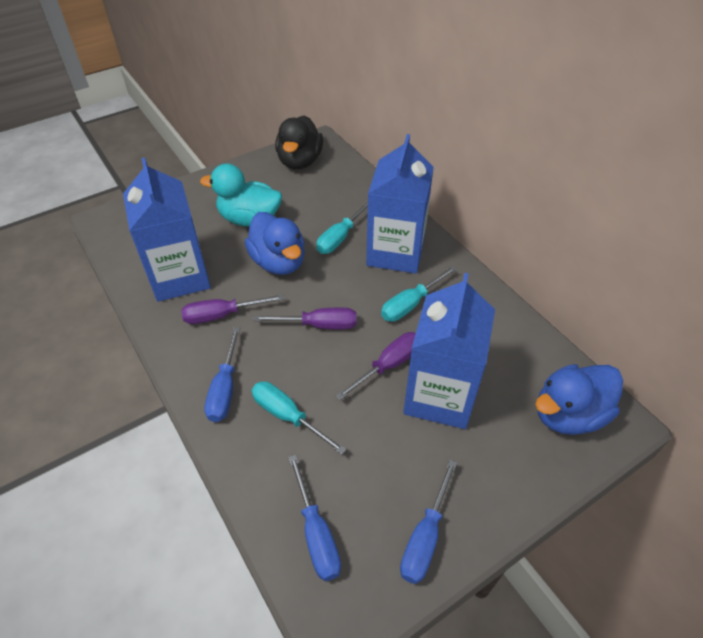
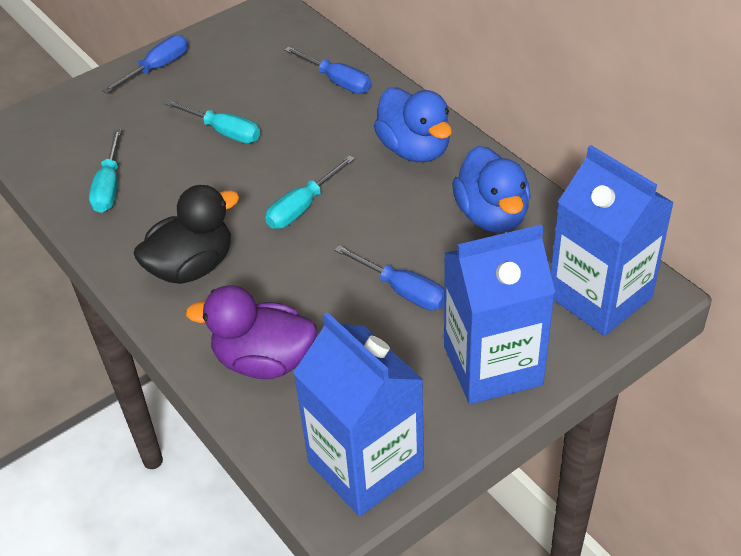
purple duck: none = 0 -> [186,285,317,379] = 1
purple screwdriver: [181,294,284,324] [253,308,356,329] [335,332,416,400] = 3 -> none = 0
turquoise duck: [200,164,282,227] = 1 -> none = 0

